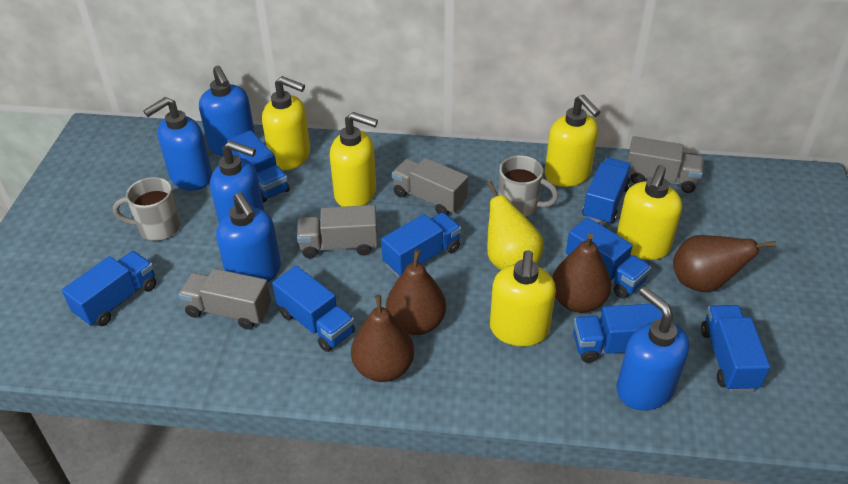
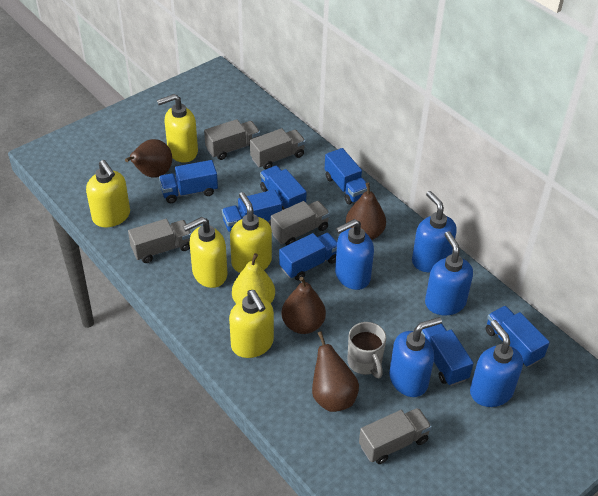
blue truck: [62,251,156,326] [227,130,290,202] [272,266,355,352] [381,212,461,277] [566,217,651,298] [573,304,663,363] [582,158,632,225] [701,305,770,392] = 8 -> [159,160,218,203] [222,190,282,232] [260,165,307,210] [279,233,337,280] [325,148,367,205] [421,323,474,386] [486,306,550,367] = 7
grey mug: [113,177,181,241] [498,155,559,217] = 2 -> [347,322,386,378] = 1
grey truck: [179,269,271,330] [297,205,378,259] [392,158,468,215] [627,136,704,193] = 4 -> [128,219,192,263] [204,119,260,160] [250,128,306,170] [271,201,330,245] [359,408,432,464] = 5

